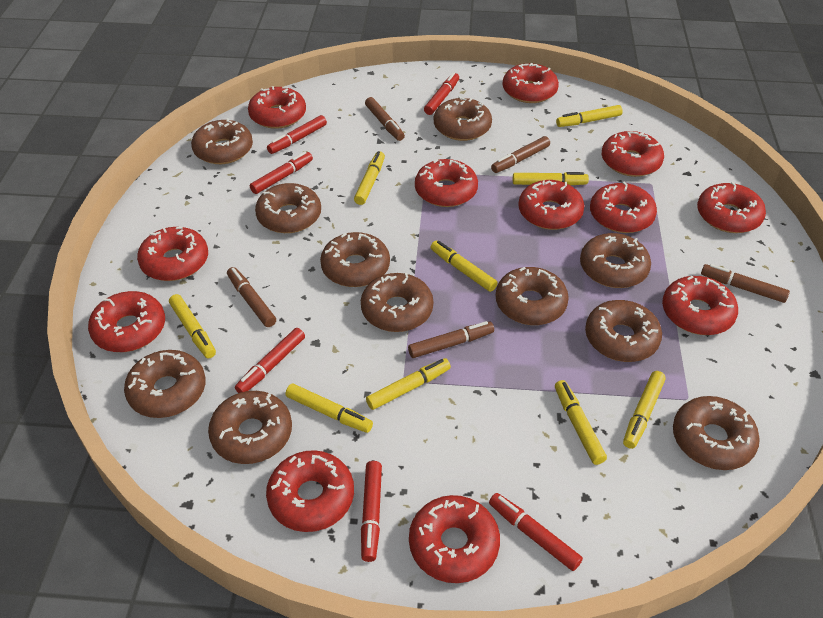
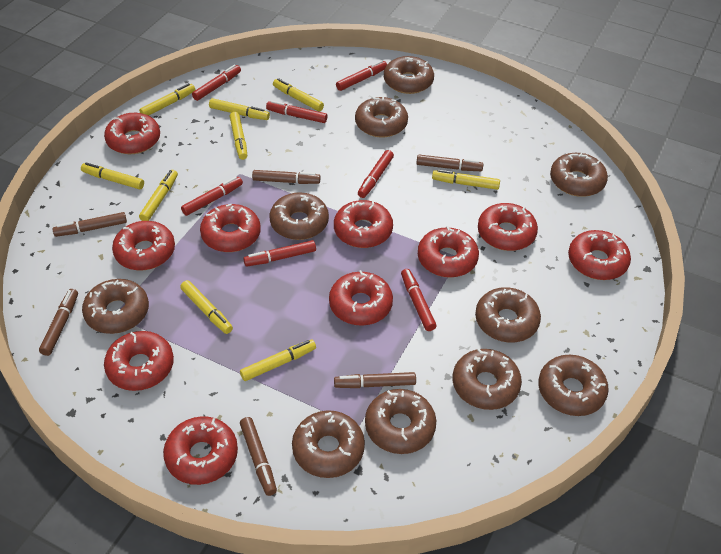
brown donut: [124,350,206,418] [191,118,253,164] [208,391,292,464] [255,183,321,233] [320,232,390,287] [361,273,433,332] [434,96,492,141] [496,267,569,325] [580,233,651,288] [585,300,662,362] [673,396,760,470] = 11 -> [82,279,149,334] [269,192,329,240] [292,410,365,478] [355,96,408,138] [365,389,436,454] [384,56,434,94] [453,349,522,410] [475,287,541,342] [538,355,609,416] [550,153,608,197] = 10
brown marker: [227,267,276,327] [365,97,405,141] [408,321,494,358] [491,136,550,173] [701,264,790,303] = 5 -> [39,289,78,356] [53,212,127,237] [240,417,277,496] [252,170,320,184] [334,372,416,388] [416,155,483,171] = 6
red donut: [88,291,165,352] [137,227,208,281] [248,86,306,129] [266,450,354,532] [409,495,500,583] [415,159,478,207] [502,63,559,103] [518,180,584,230] [590,182,657,233] [602,131,664,177] [662,276,738,335] [697,182,766,233] = 12 -> [104,113,160,154] [104,331,174,391] [112,221,175,271] [163,416,238,485] [200,204,261,252] [329,270,393,326] [334,200,393,248] [418,226,479,278] [478,203,538,251] [568,230,631,280] = 10
red marker: [235,328,305,393] [250,151,313,194] [267,115,327,154] [361,461,382,562] [424,72,459,115] [489,493,583,571] = 6 -> [181,176,243,216] [192,64,241,101] [243,240,316,266] [266,100,327,123] [336,60,387,91] [358,150,394,198] [401,269,437,331] = 7

